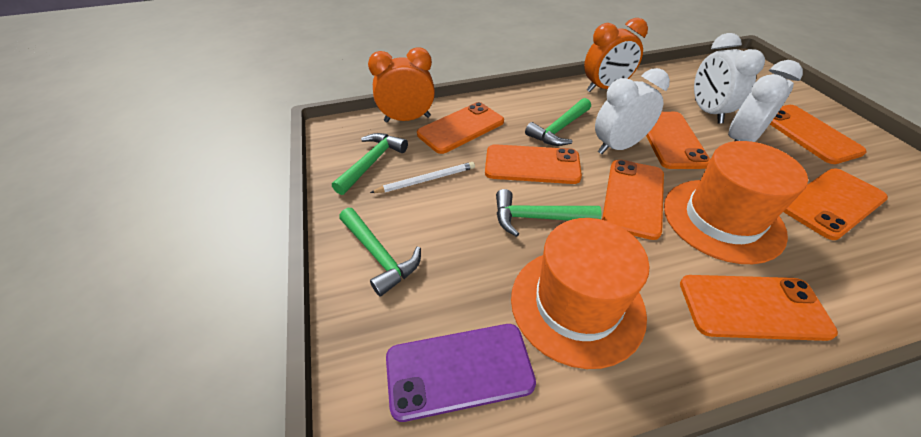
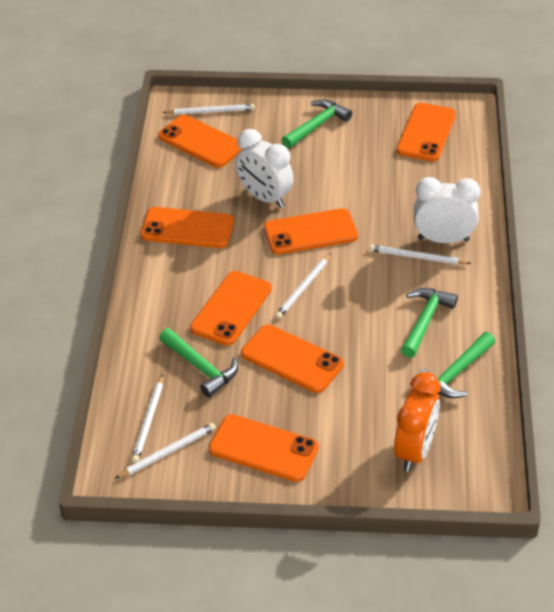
orange clock: [368,47,435,122] [584,18,648,92] = 2 -> [394,372,440,472] = 1
orange hat: [511,218,649,369] [664,141,808,264] = 2 -> none = 0
purple phone: [386,324,536,422] = 1 -> none = 0
white clock: [595,68,670,154] [694,33,765,124] [728,60,803,142] = 3 -> [235,129,294,208] [414,177,481,243] = 2
white pencil: [370,162,475,193] = 1 -> [115,423,216,479] [131,375,163,463] [162,104,255,115] [275,253,331,319] [369,244,471,265] = 5

